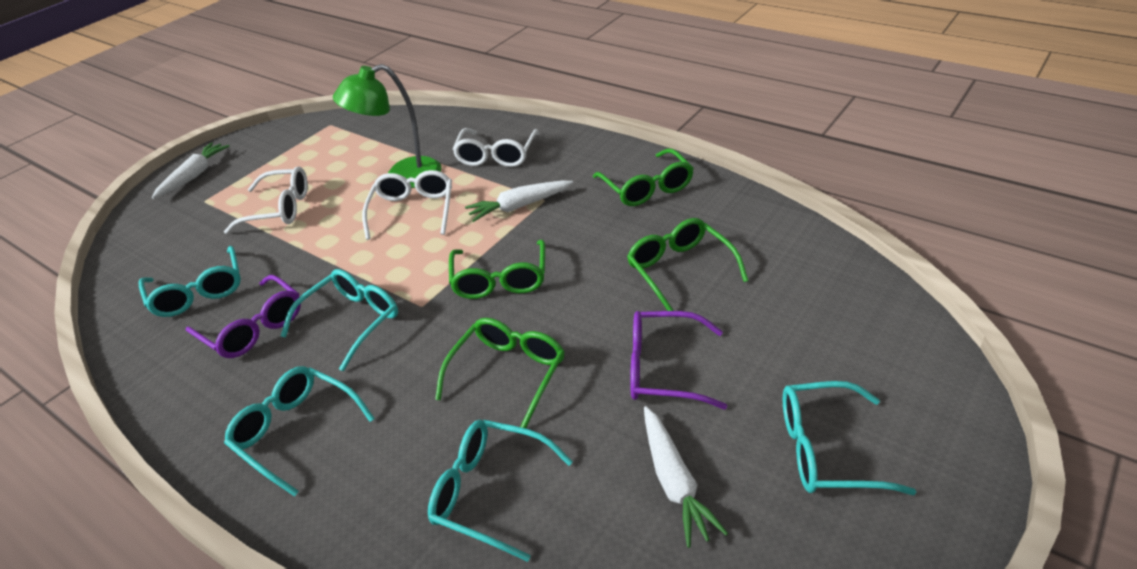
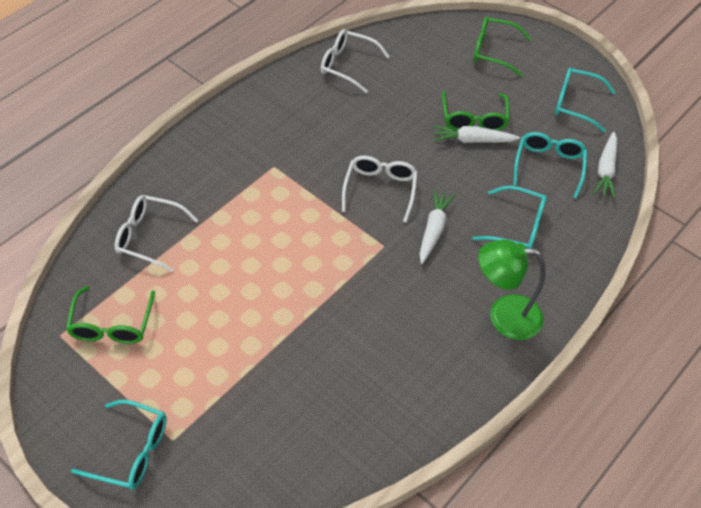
green glasses: [435,318,565,428] [449,240,545,299] [593,148,694,206] [627,218,749,311] = 4 -> [66,286,155,344] [442,91,509,131] [473,16,531,76] = 3
purple glasses: [186,275,301,358] [630,311,727,409] = 2 -> none = 0
turquoise glasses: [139,246,241,317] [224,366,375,497] [281,269,398,371] [428,420,573,562] [783,381,916,495] = 5 -> [71,400,167,490] [473,186,547,249] [513,132,587,199] [555,67,616,132] = 4

